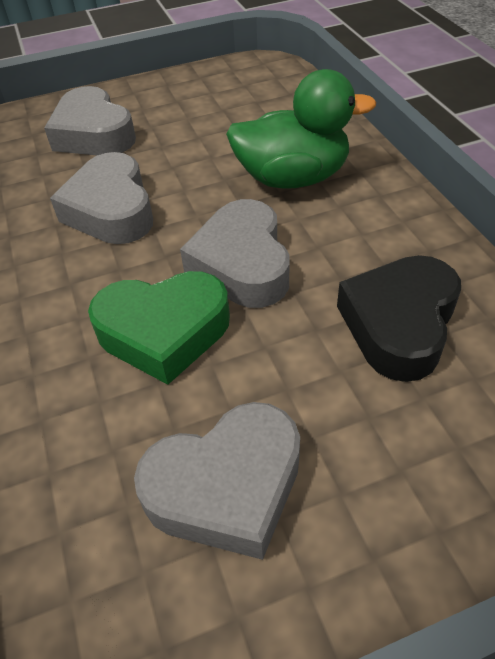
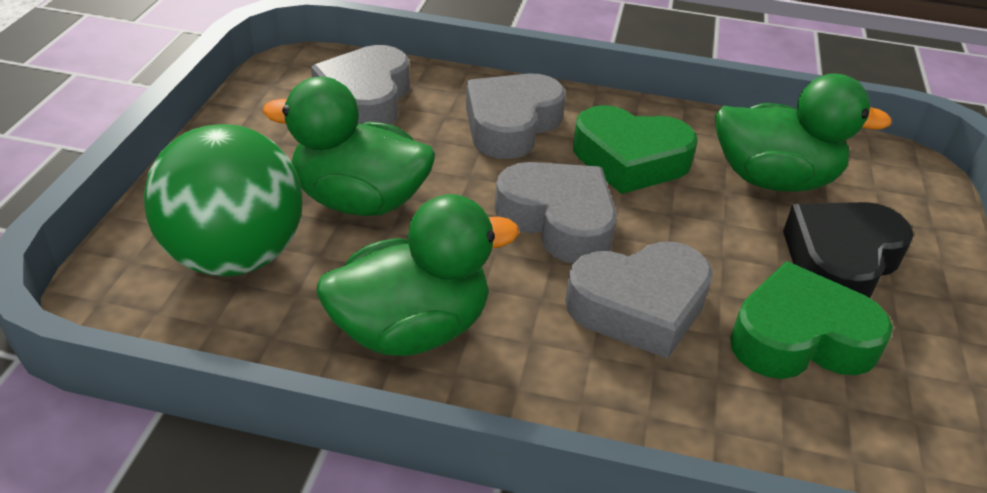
green ball: none = 0 -> [144,124,302,276] = 1
green duck: [226,69,376,189] = 1 -> [263,76,435,216] [316,194,519,356] [715,73,892,192] = 3
green heart: [88,271,230,385] = 1 -> [573,105,698,194] [730,261,893,379] = 2

